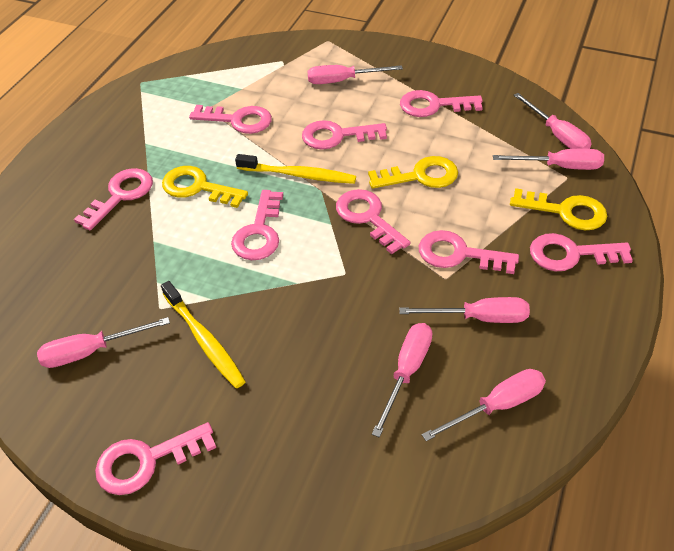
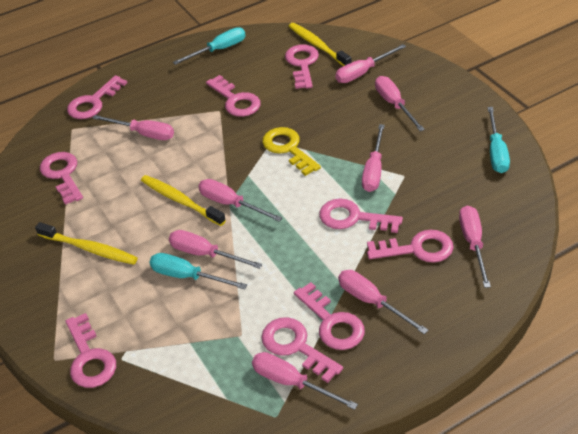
pink screwdriver: [37,317,170,368] [307,65,403,84] [372,323,432,438] [399,297,530,323] [422,369,546,441] [493,149,604,170] [514,93,591,149] = 7 -> [92,115,174,140] [169,230,263,269] [198,179,282,222] [252,352,358,410] [335,44,406,83] [338,270,429,334] [362,124,385,192] [375,76,425,131] [459,206,491,288] = 9
turquoise screwdriver: none = 0 -> [149,253,247,289] [173,27,246,65] [487,107,510,173] = 3
yellow key: [162,166,248,208] [368,156,458,189] [510,188,607,230] = 3 -> [262,127,321,176] = 1
yellow toothbrush: [161,281,246,388] [235,154,356,184] = 2 -> [35,222,138,265] [141,175,226,226] [289,23,352,66] = 3

